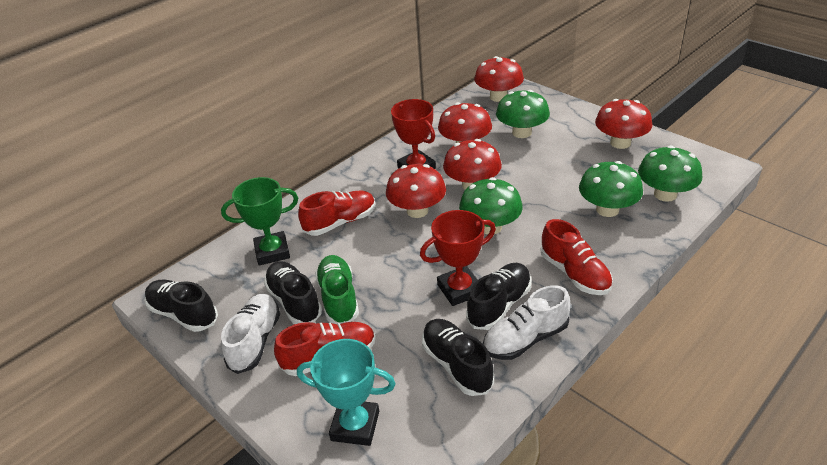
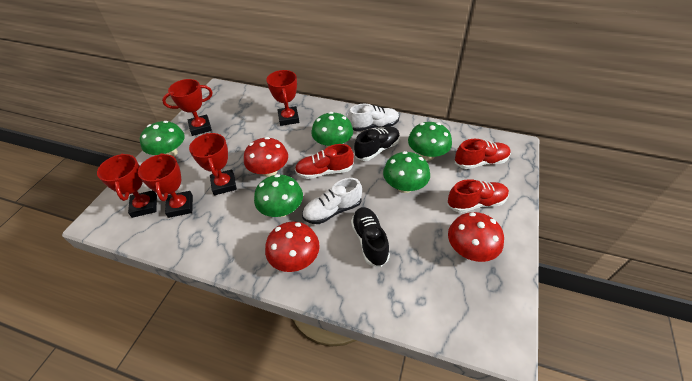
black shoe: [145,280,218,332] [264,261,322,324] [422,319,494,396] [466,263,531,330] = 4 -> [351,207,390,267] [354,127,400,161] = 2
green mushroom: [459,177,523,235] [496,90,550,138] [579,161,643,217] [638,146,702,202] = 4 -> [140,121,185,157] [254,174,303,217] [311,112,353,147] [383,151,430,193] [408,122,452,161] = 5
green shoe: [315,255,359,324] = 1 -> none = 0
green trophy: [221,177,298,266] = 1 -> none = 0
red mushroom: [386,164,446,218] [438,103,492,143] [443,139,502,190] [474,56,524,102] [595,99,652,149] = 5 -> [244,137,288,177] [265,222,320,272] [448,212,504,262] = 3
red trophy: [391,99,436,169] [420,210,496,306] = 2 -> [97,153,157,218] [138,153,193,218] [162,79,212,136] [189,133,237,195] [266,70,299,126] = 5
turquoise trophy: [297,339,396,446] = 1 -> none = 0

